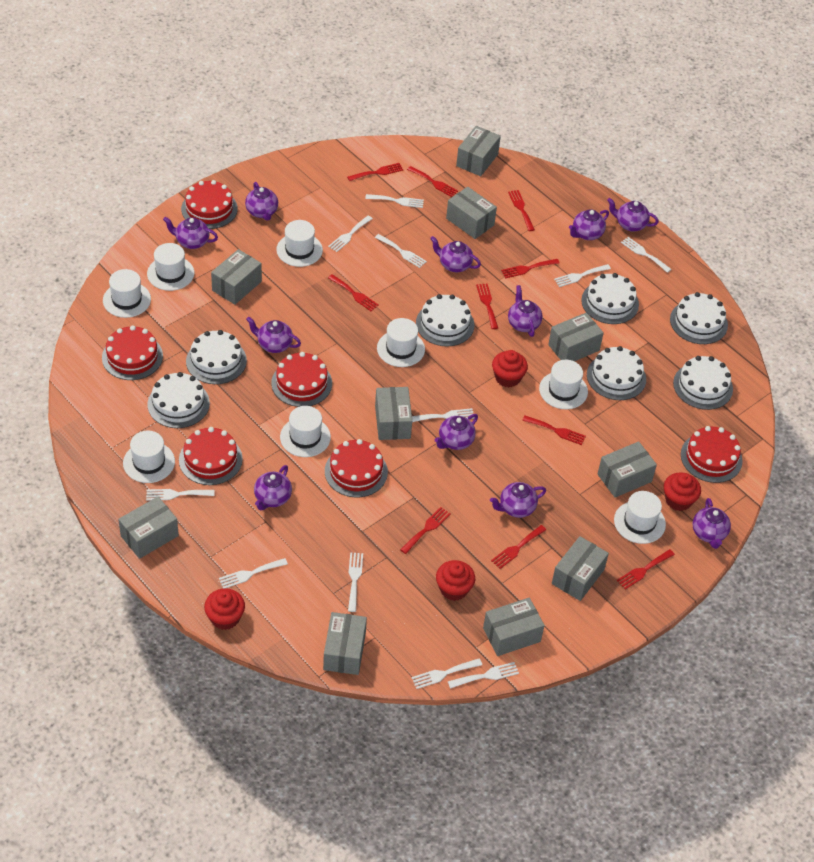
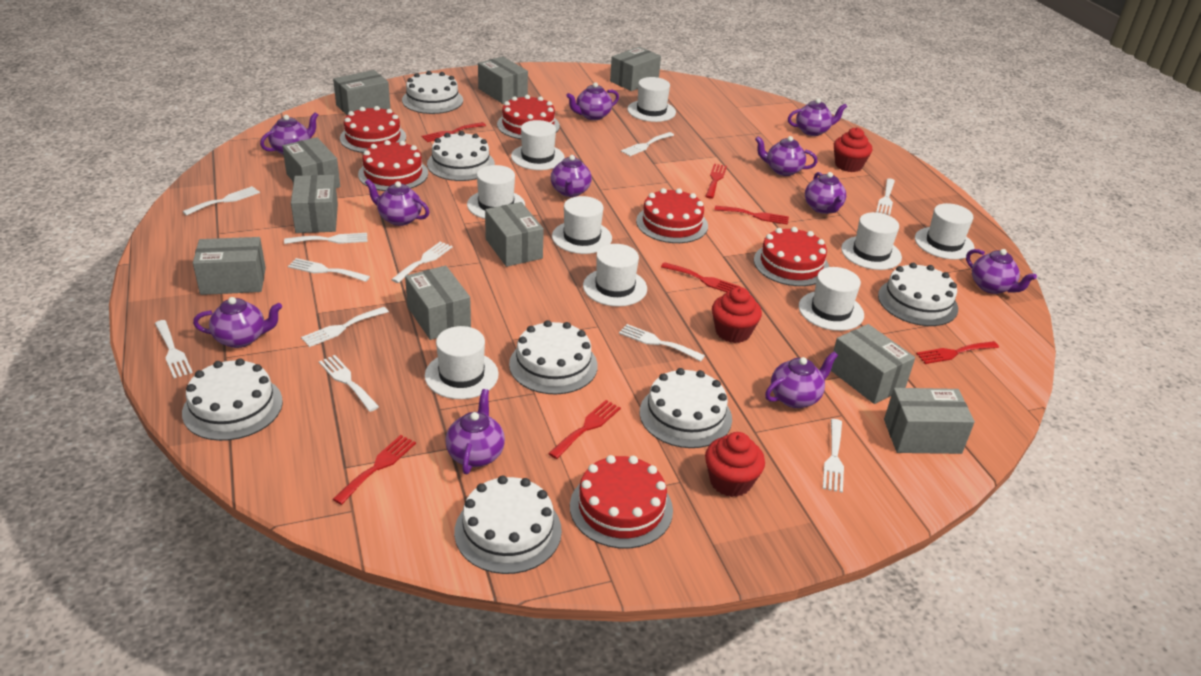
red cupcake: [204,588,245,630] [436,560,475,601] [492,350,528,388] [664,472,701,511] = 4 -> [705,432,765,497] [712,287,762,343] [834,127,872,172] = 3
red fork: [328,274,379,311] [347,163,403,181] [400,507,451,554] [407,166,458,197] [476,283,498,329] [491,525,546,569] [501,259,560,279] [508,190,535,231] [522,416,586,445] [617,549,675,589] = 10 -> [333,435,416,505] [422,122,486,142] [548,400,621,459] [661,262,740,292] [705,164,727,199] [714,206,789,225] [916,341,999,364] = 7
white hat: [103,269,151,318] [123,431,175,483] [147,243,194,291] [276,220,323,267] [280,406,331,457] [377,318,425,367] [539,360,588,409] [614,491,666,544] = 8 -> [425,326,499,399] [467,165,525,219] [511,120,565,170] [552,196,612,254] [583,244,647,306] [627,77,676,122] [799,267,864,331] [841,212,902,270] [915,203,975,260] = 9

